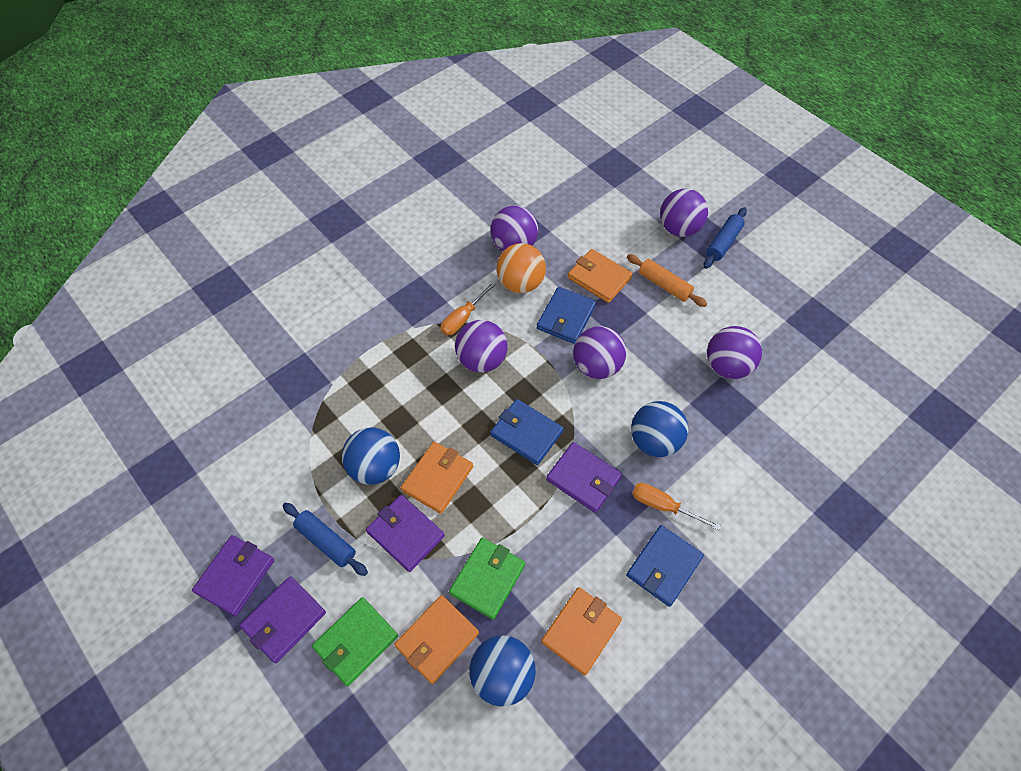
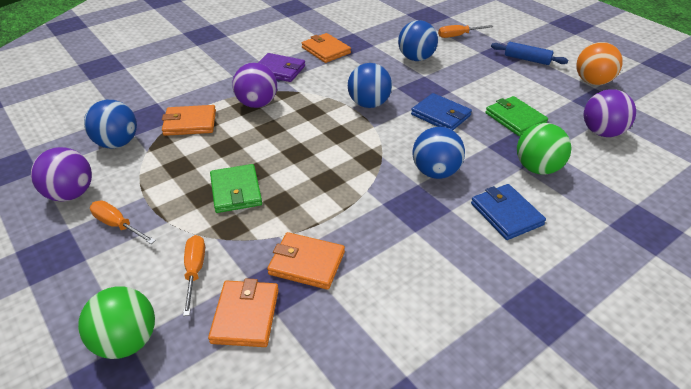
blue ball: [342,427,400,485] [469,635,536,707] [631,401,688,457] = 3 -> [84,100,137,149] [348,63,392,108] [398,20,438,61] [412,127,465,179] = 4
blue rolling pin: [283,503,368,576] [704,207,747,269] = 2 -> [491,42,568,65] = 1
blue wallet: [490,399,563,465] [537,287,596,344] [626,525,704,607] = 3 -> [411,93,472,130] [471,184,546,240] = 2
green ball: none = 0 -> [78,286,155,359] [517,123,572,175] = 2
orange rolling pin: [627,254,707,307] = 1 -> none = 0
orange screwdriver: [440,282,496,336] [632,483,721,530] = 2 -> [90,201,156,244] [183,235,205,316] [438,25,493,38] = 3
purple ball: [455,320,508,373] [491,206,538,251] [573,326,626,379] [660,189,708,237] [707,326,762,379] = 5 -> [31,147,92,202] [232,63,277,108] [584,89,636,137] = 3
purple wallet: [192,535,274,616] [240,576,326,664] [366,495,445,572] [546,442,622,513] = 4 -> [258,53,305,82] = 1

